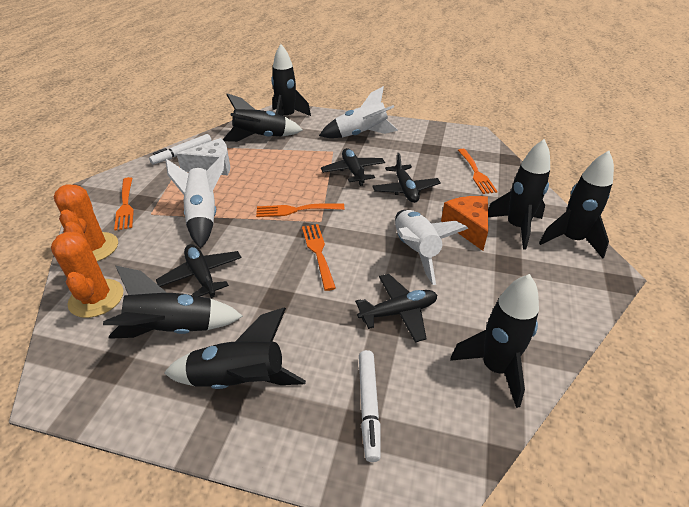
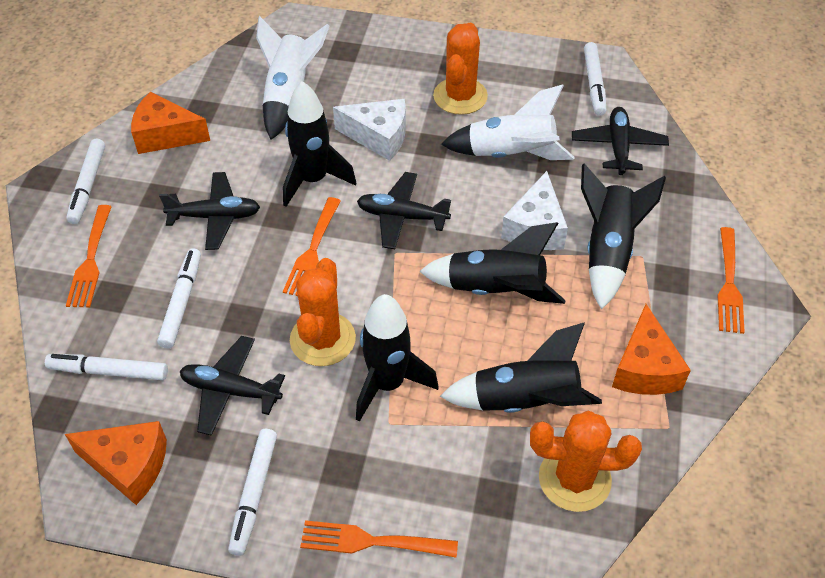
black rocket: [103,265,243,339] [164,307,306,389] [222,93,303,142] [271,44,311,116] [450,274,539,408] [488,139,550,250] [539,151,614,259] = 7 -> [283,81,356,207] [356,294,439,422] [419,222,566,304] [440,322,602,413] [581,163,666,310] = 5
orange cactus: [51,222,124,318] [54,184,118,261] = 2 -> [290,258,356,366] [433,23,488,115] [530,410,642,512] = 3
orange cheese: [441,196,488,251] = 1 -> [65,421,167,505] [131,92,210,154] [612,304,691,395] = 3
white cheese: [177,138,230,175] = 1 -> [333,99,406,161] [501,171,568,250] = 2
white marker: [149,134,212,164] [359,350,381,462] = 2 -> [45,354,168,380] [66,139,105,224] [157,248,201,348] [228,429,277,556] [584,42,606,116] = 5
white rocket: [165,154,225,249] [319,86,398,138] [395,210,468,285] = 3 -> [256,16,329,140] [441,84,574,160] = 2

